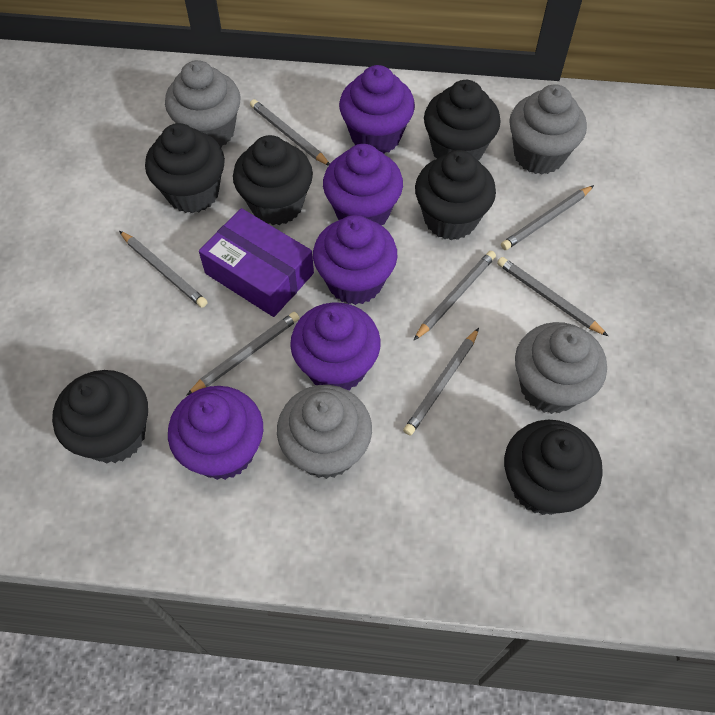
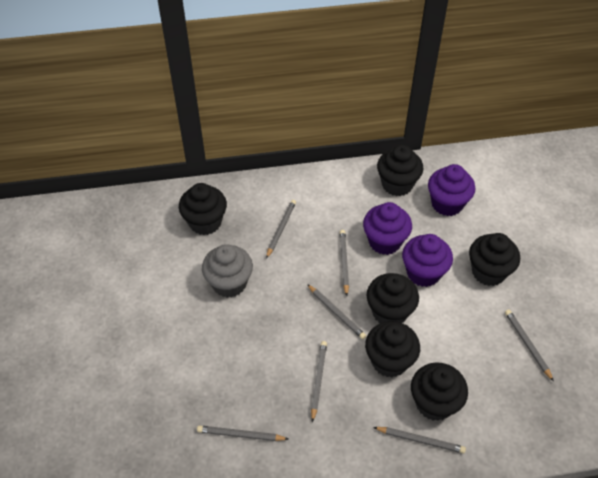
grey cupcake: [165,60,240,147] [277,385,372,479] [509,84,587,175] [515,322,607,414] = 4 -> [202,244,253,298] = 1
purple box: [199,208,314,317] = 1 -> none = 0
purple cupcake: [168,386,263,480] [290,302,381,390] [313,215,397,305] [323,144,403,226] [339,65,415,154] = 5 -> [363,202,412,255] [402,234,453,287] [428,164,475,216] = 3

